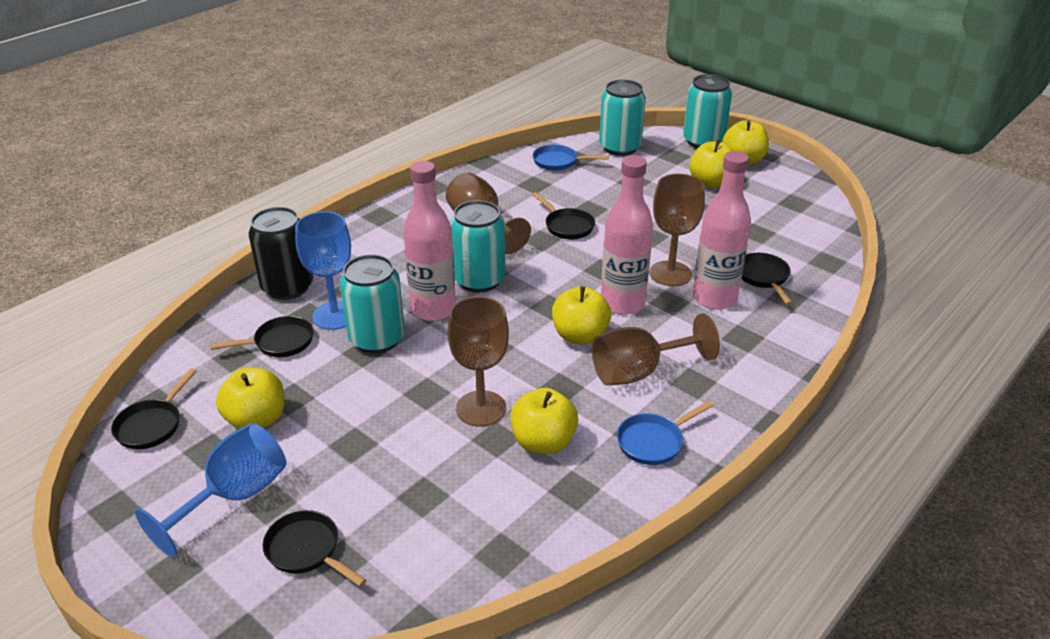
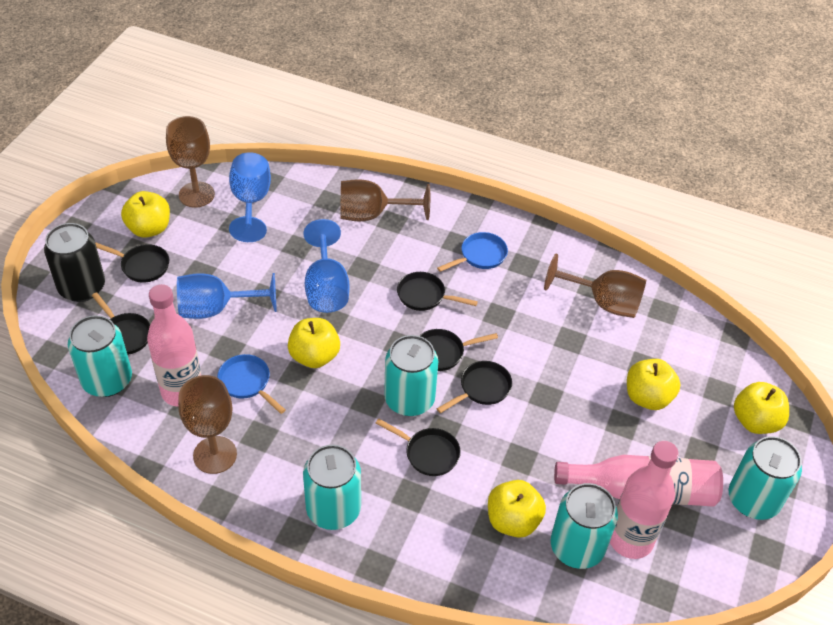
black pan: [111,368,197,449] [210,316,314,357] [263,510,366,587] [532,192,595,239] [741,253,793,305] = 5 -> [92,292,150,355] [95,242,169,283] [376,418,461,476] [397,272,478,311] [419,329,498,371] [437,361,512,413] = 6
blue goblet: [135,423,287,557] [295,211,351,330] = 2 -> [177,273,277,319] [229,152,271,242] [303,219,349,313] = 3
turquoise can: [340,254,405,353] [450,200,505,292] [599,80,646,156] [683,74,732,149] = 4 -> [68,315,132,397] [303,445,361,530] [384,335,438,416] [551,483,618,569] [729,436,802,520] = 5

